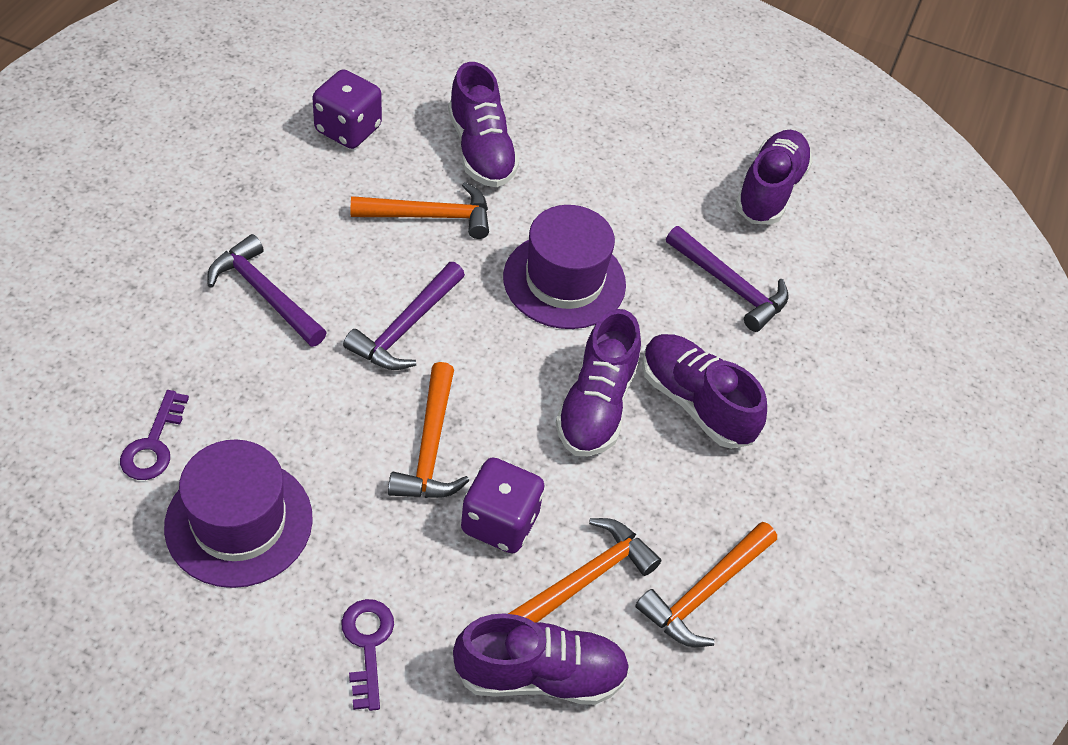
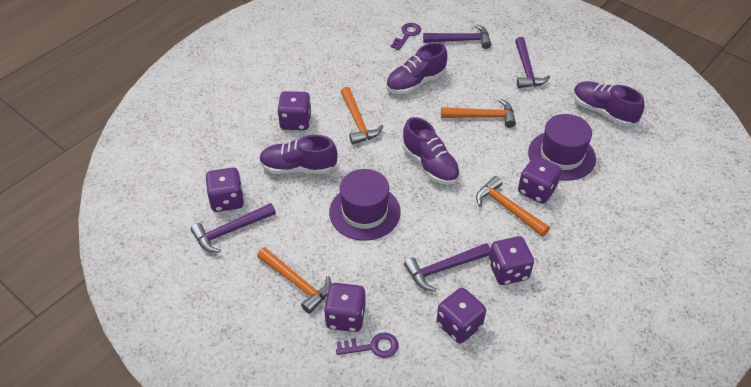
purple dice: [312,69,382,149] [461,457,545,553] = 2 -> [205,167,244,212] [277,91,311,130] [324,283,366,332] [436,288,486,344] [489,236,534,285] [518,156,562,204] = 6
purple hammer: [207,234,327,347] [343,262,465,370] [666,226,788,332] = 3 -> [191,203,276,253] [404,243,490,292] [423,24,492,49] [515,37,550,88] = 4
purple shoe: [448,62,519,187] [453,613,630,705] [556,309,641,456] [642,334,767,449] [735,130,813,224] = 5 -> [259,135,338,174] [386,42,447,94] [402,117,460,185] [573,81,644,126] = 4

